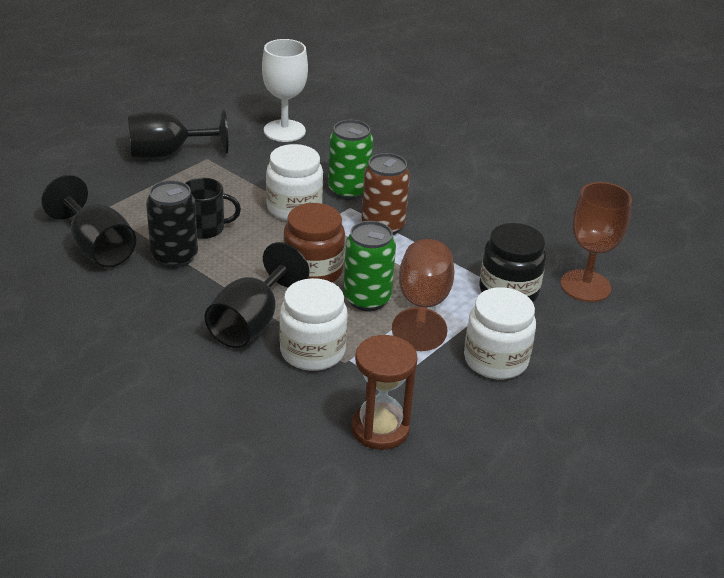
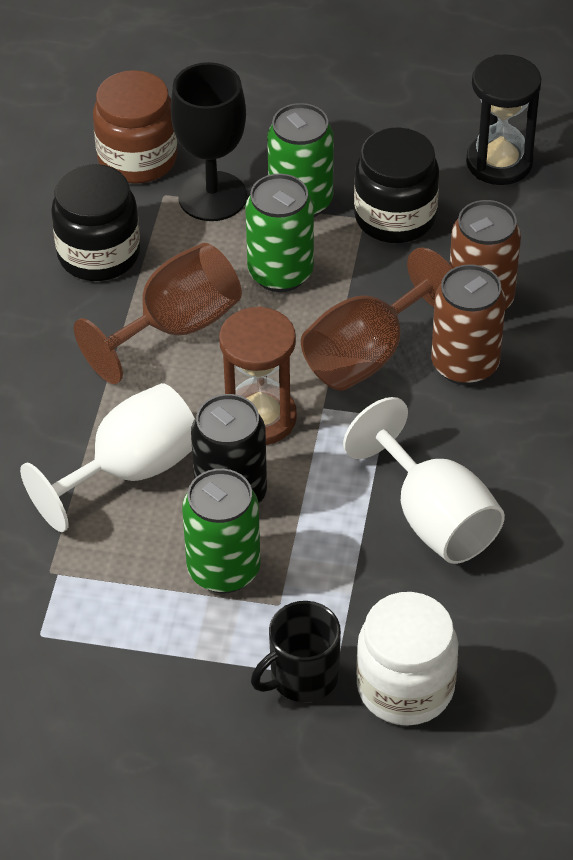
black goblet: [41,175,136,268] [128,109,228,159] [204,242,309,348] = 3 -> [170,62,247,221] = 1
black hourglass: none = 0 -> [466,54,542,185] = 1
black jar: [479,223,546,302] = 1 -> [51,164,140,281] [354,127,439,243] = 2
brown can: [361,153,410,235] = 1 -> [431,264,506,385] [450,200,521,310] = 2
green can: [328,120,373,200] [343,221,396,311] = 2 -> [182,469,261,594] [245,174,314,292] [267,103,334,217] = 3
white goblet: [262,39,308,142] = 1 -> [20,383,195,532] [343,397,505,564] = 2
white jar: [266,144,323,221] [280,278,348,371] [464,287,536,379] = 3 -> [356,592,458,725] = 1

